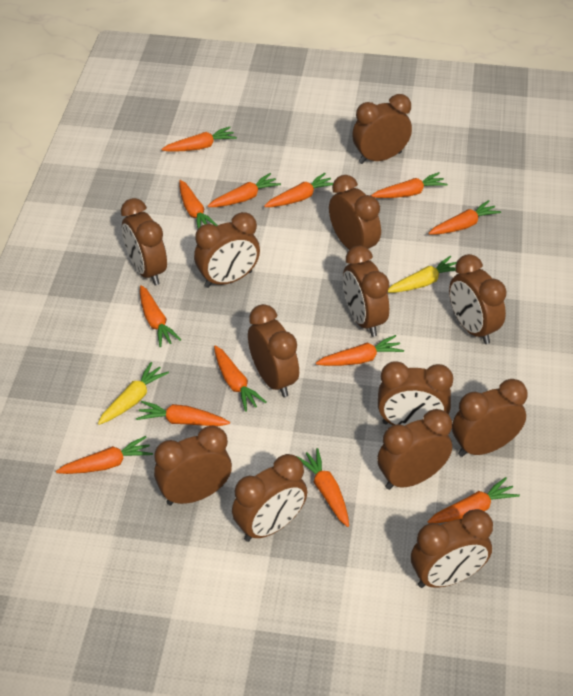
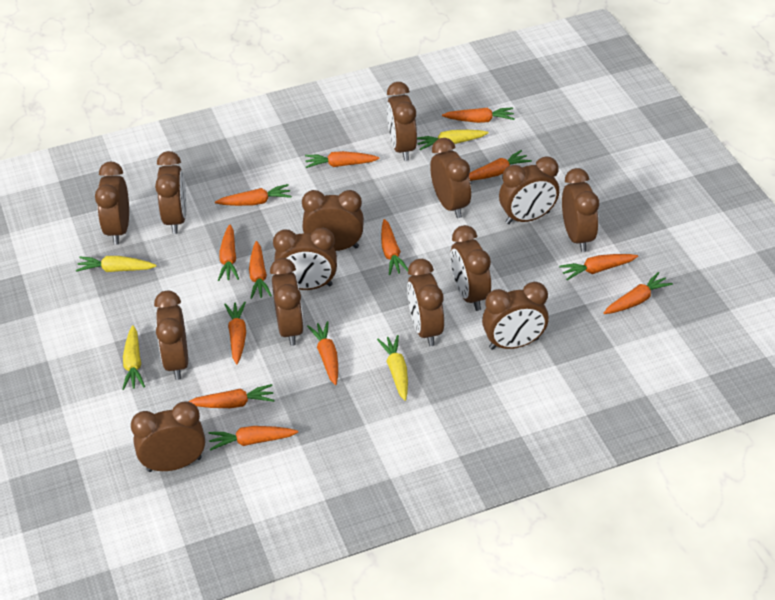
brown clock: [121,198,167,285] [154,426,232,505] [194,212,260,288] [232,454,307,542] [248,304,299,397] [329,175,381,250] [343,245,389,337] [352,94,412,164] [377,409,452,490] [378,361,453,426] [411,509,493,588] [449,254,507,344] [452,379,527,457] = 13 -> [95,162,129,245] [131,401,205,472] [154,291,188,380] [155,151,186,234] [270,258,304,346] [273,228,337,290] [302,190,364,251] [387,82,417,161] [407,259,444,346] [430,138,471,218] [450,225,491,311] [482,282,549,350] [499,156,559,224] [562,168,599,252] = 14
yellow carrot: [98,362,169,425] [387,256,457,293] = 2 -> [76,256,157,272] [122,325,145,390] [377,335,408,401] [417,130,489,150] = 4

